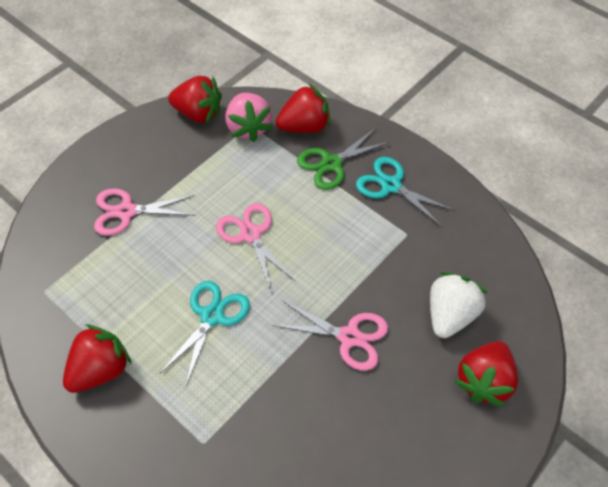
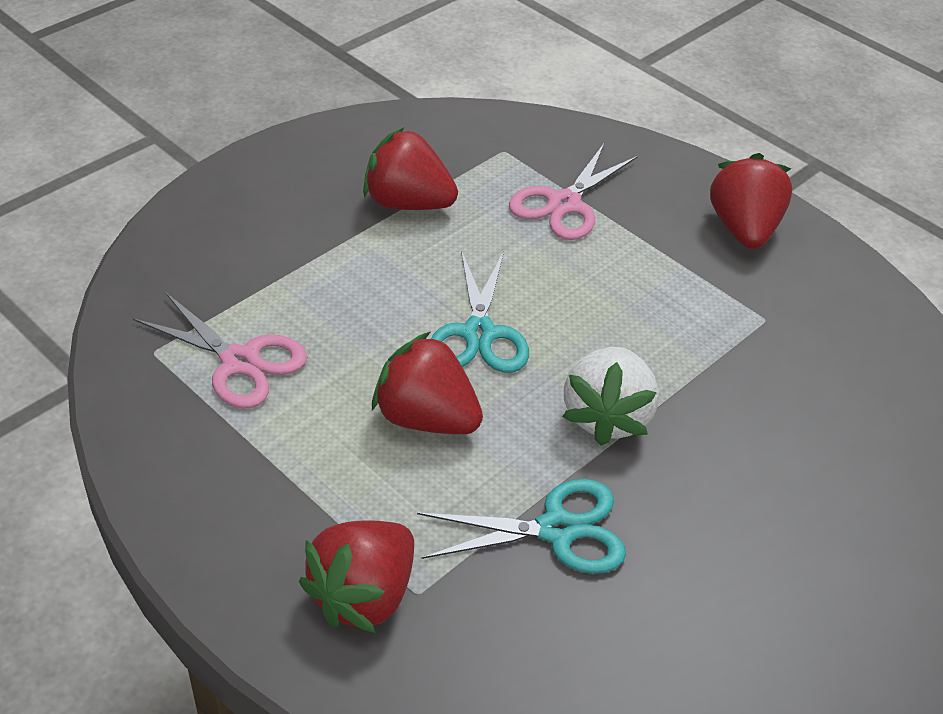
green scissors: [297,127,390,190] = 1 -> none = 0
pink scissors: [94,188,195,236] [216,203,296,293] [273,301,388,371] = 3 -> [133,292,307,408] [509,144,638,240] = 2
pink strawberry: [226,93,273,142] = 1 -> none = 0

